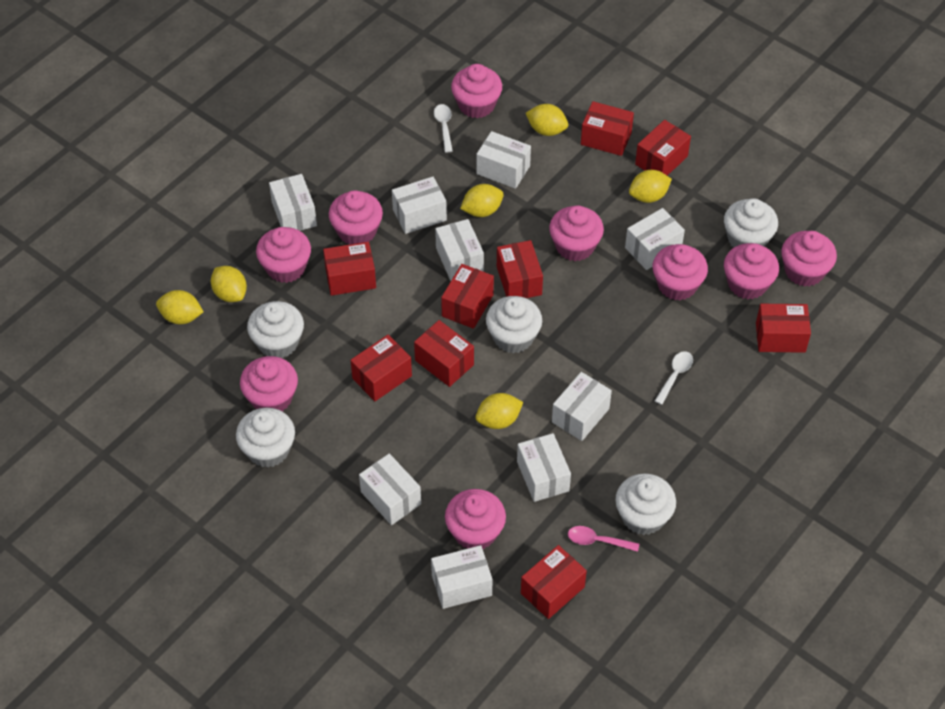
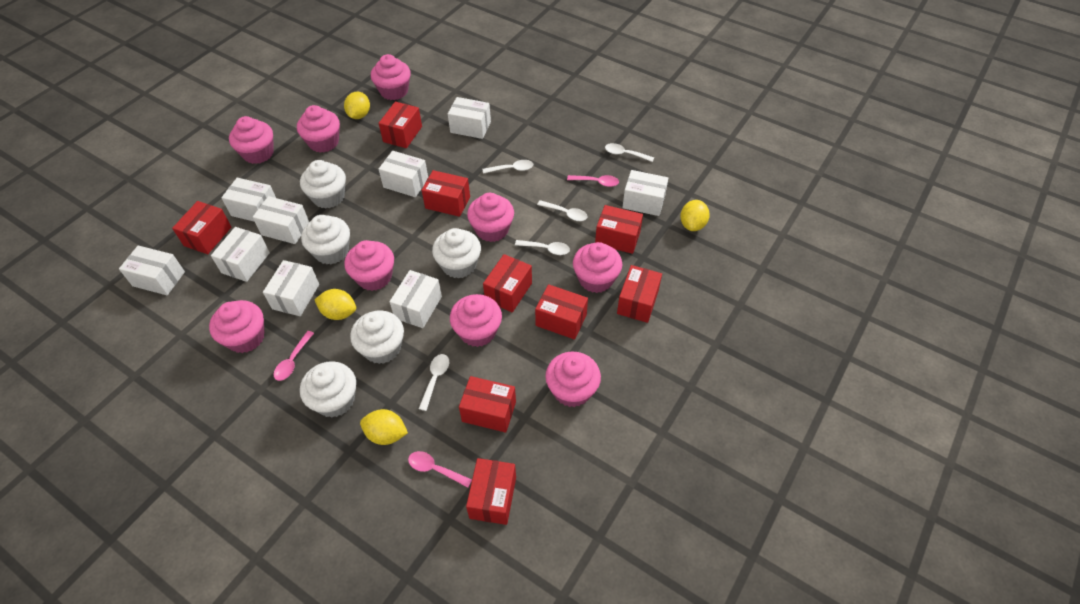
pink spoon: [568,526,639,552] = 1 -> [274,331,314,381] [408,451,472,488] [567,175,619,187] = 3
white spoon: [434,104,453,153] [655,351,693,405] = 2 -> [419,354,449,411] [483,160,533,174] [515,240,570,255] [537,200,588,221] [605,143,654,162] = 5
yellow lemon: [156,290,204,324] [211,266,247,302] [460,184,504,217] [476,393,523,429] [526,104,568,136] [629,170,672,203] = 6 -> [315,289,356,320] [344,92,370,119] [360,409,408,445] [680,200,710,231] = 4

